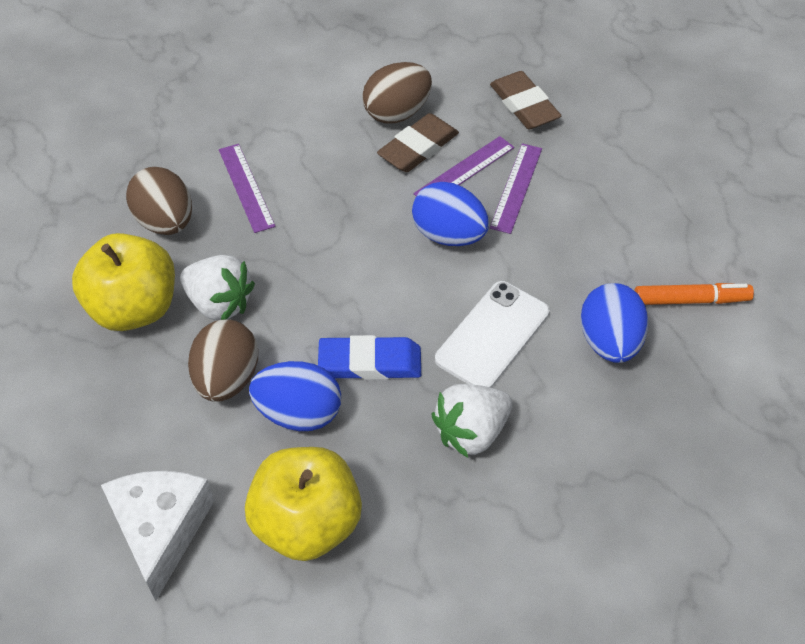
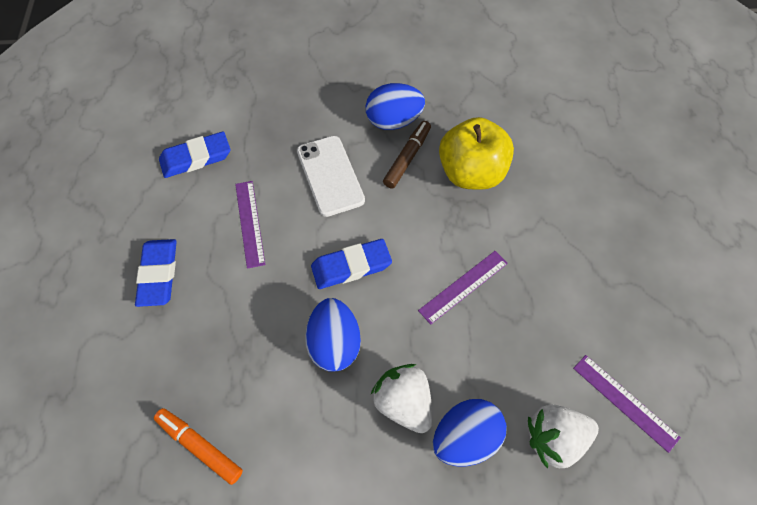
blue eraser: [318,335,421,380] = 1 -> [135,239,177,307] [159,131,230,178] [311,239,392,289] = 3
brown egg: [126,167,192,235] [188,319,258,402] [362,62,432,123] = 3 -> none = 0
brown eraser: [377,113,459,172] [490,71,561,129] = 2 -> none = 0
brown marker: none = 0 -> [383,121,431,189] = 1
white cheese: [101,471,214,601] = 1 -> none = 0
yellow apple: [72,233,175,331] [245,447,362,561] = 2 -> [439,117,514,190] = 1

